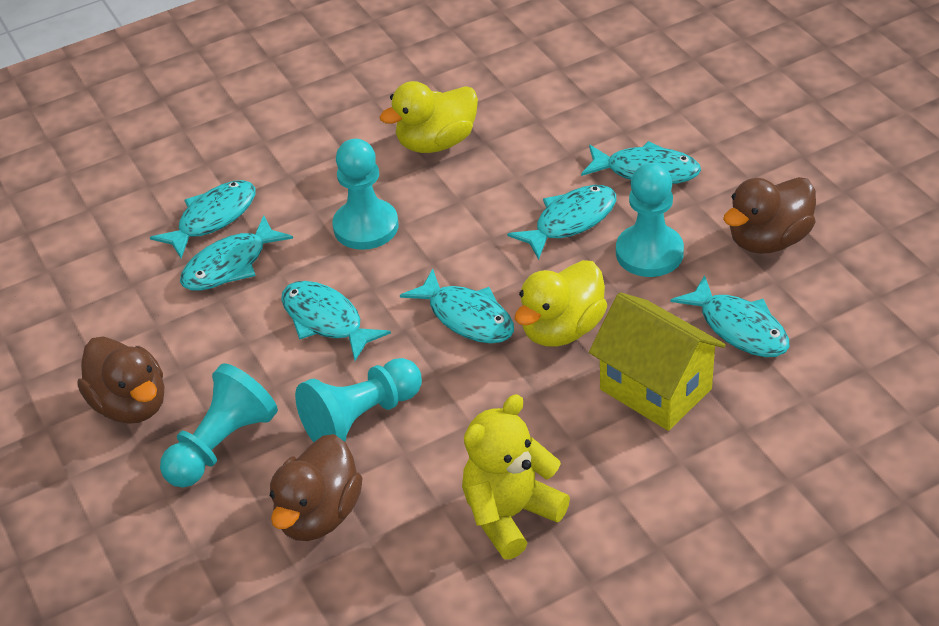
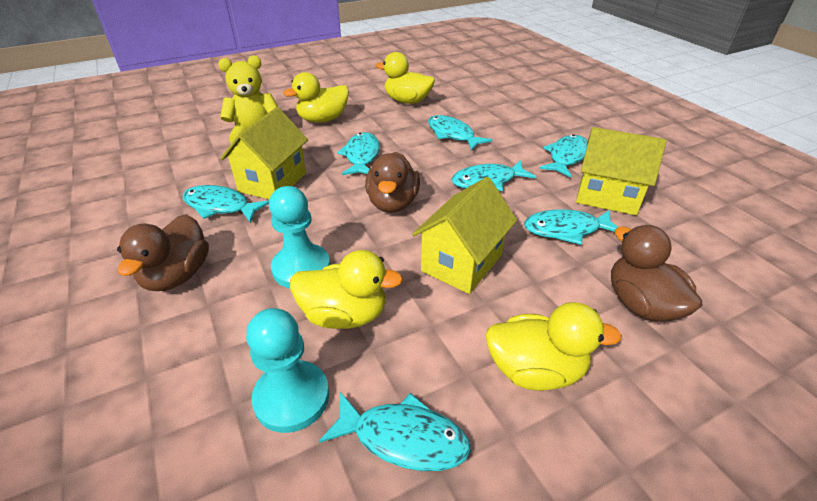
turquoise pawn: [160,363,278,487] [295,358,422,442] [332,139,398,250] [616,163,684,277] = 4 -> [246,308,329,433] [269,186,330,288] = 2
yellow duck: [380,81,478,153] [515,260,607,347] = 2 -> [283,72,349,123] [290,250,403,329] [376,52,435,104] [485,302,622,391] = 4
yellow house: [589,292,726,431] = 1 -> [220,107,308,199] [412,177,517,294] [576,127,667,215] = 3

